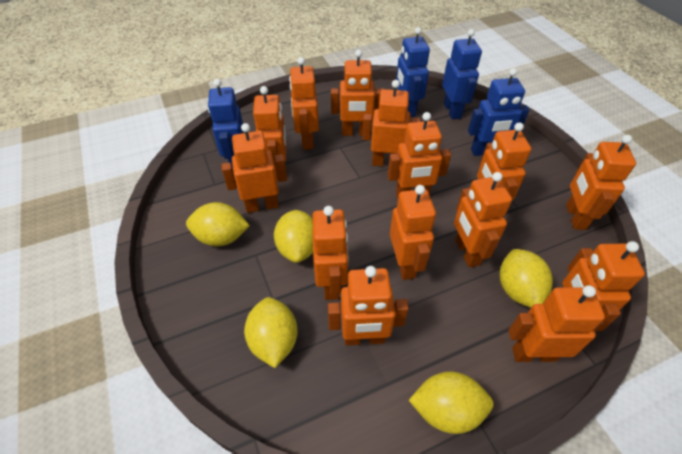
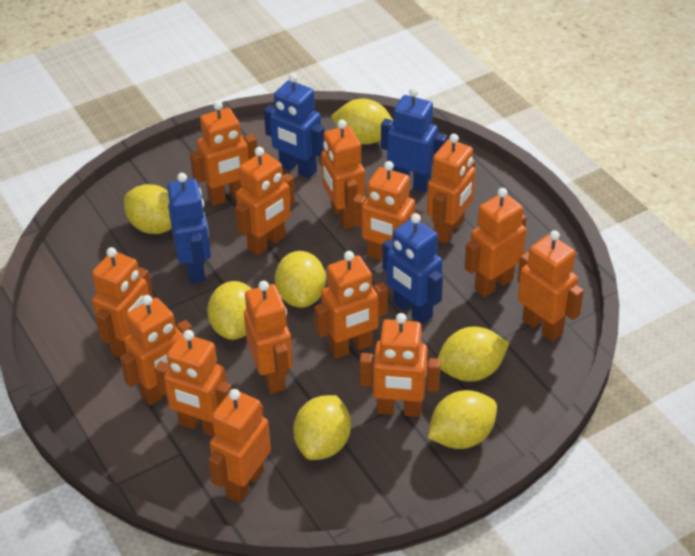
yellow lemon: [186,202,250,246] [244,297,298,368] [274,210,313,263] [409,371,494,434] [500,249,553,308] = 5 -> [124,184,172,234] [207,281,251,340] [275,251,326,308] [293,395,351,460] [331,99,393,145] [428,390,497,449] [437,327,509,382] = 7

